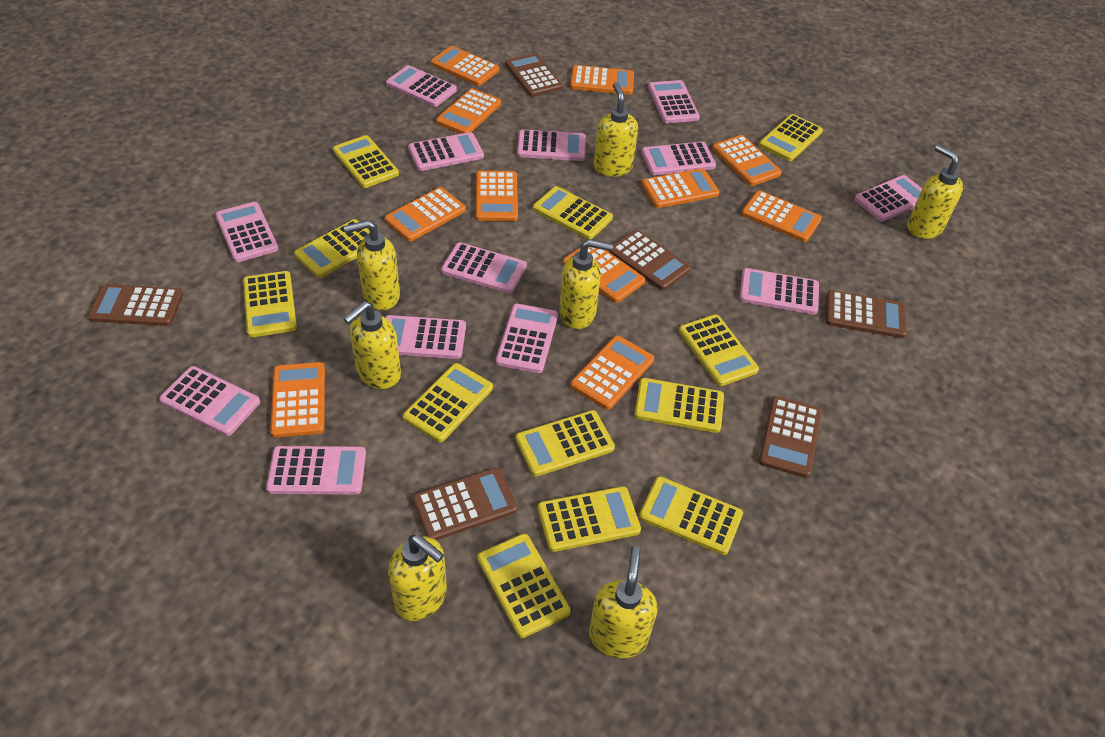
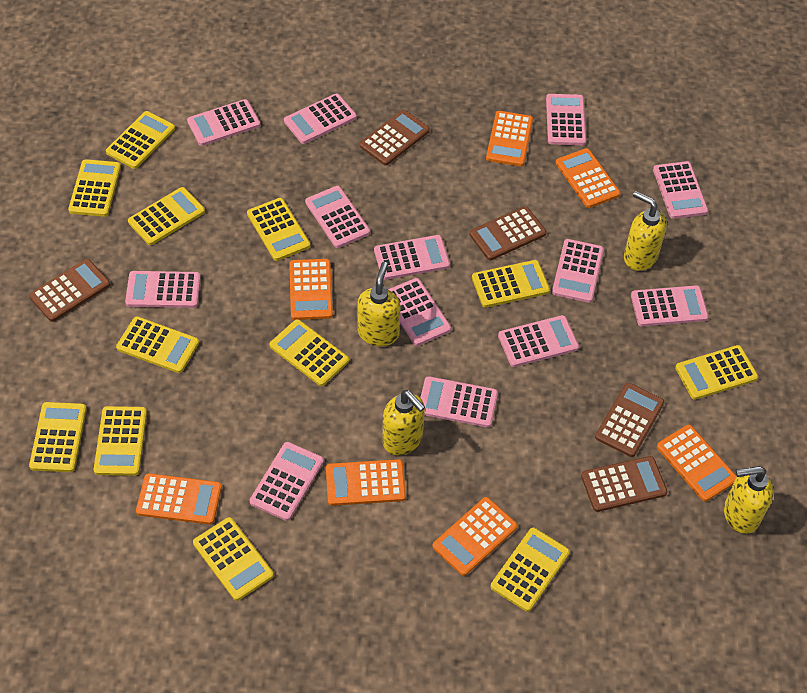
brown calculator: [88,284,184,326] [413,468,517,540] [505,53,563,97] [609,230,691,290] [759,396,822,478] [826,290,907,338] = 6 -> [29,259,110,322] [360,110,430,165] [470,206,546,260] [581,456,668,512] [595,383,664,457] = 5
orange calculator: [270,362,325,437] [385,187,466,241] [431,46,499,86] [436,88,501,134] [476,171,518,221] [563,247,645,303] [570,65,634,95] [570,335,654,410] [641,168,720,208] [712,135,782,186] [741,190,822,242] = 11 -> [136,473,222,525] [289,259,333,320] [326,459,406,506] [432,497,517,576] [486,111,533,166] [556,148,620,208] [657,425,737,502] = 7
yellow soap dispenser: [343,301,401,389] [344,220,400,310] [388,535,447,621] [559,239,613,329] [589,546,657,658] [594,83,638,177] [907,145,963,239] = 7 -> [357,262,401,346] [382,390,425,455] [624,191,667,271] [724,466,773,534] = 4

